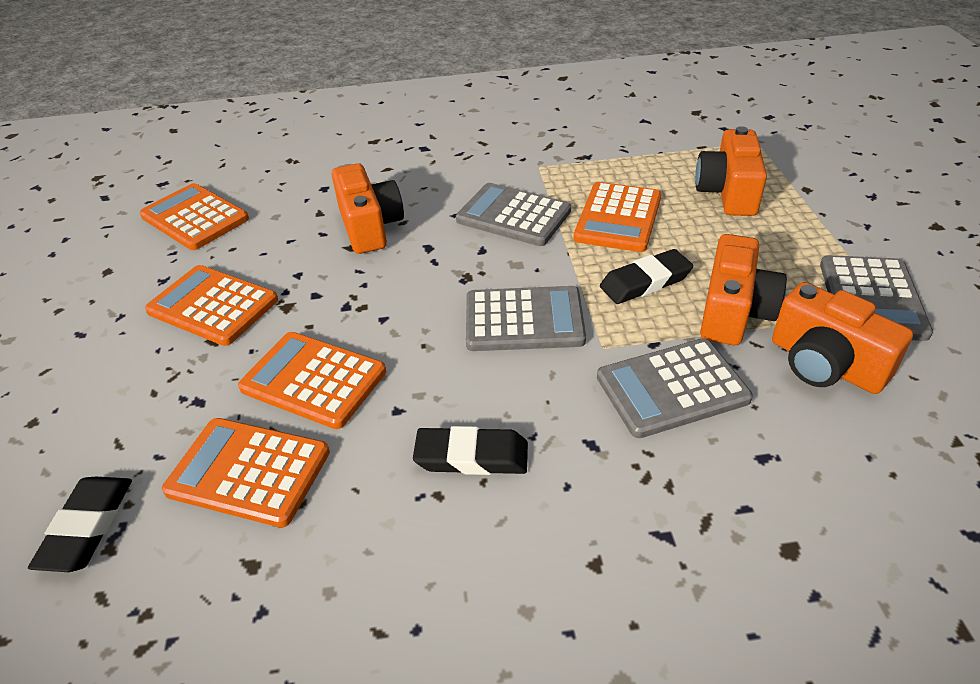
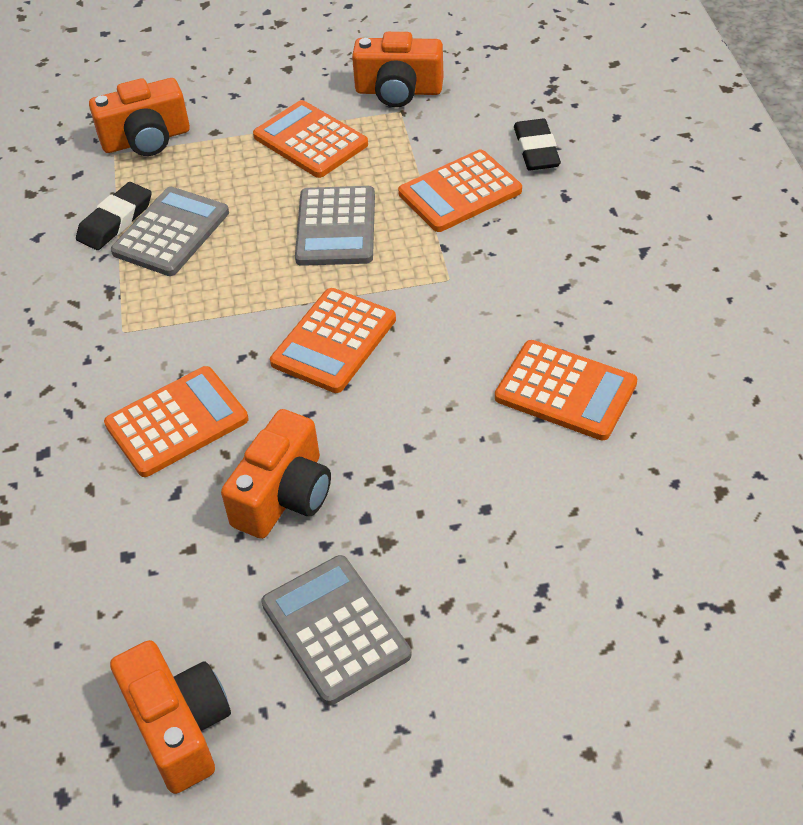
black eraser: [28,477,132,572] [413,426,528,475] [600,249,693,304] = 3 -> [76,182,152,250] [514,119,561,170] = 2
grey calculator: [456,183,571,246] [466,286,586,351] [597,338,753,438] [820,255,933,341] = 4 -> [111,187,229,276] [261,555,411,705] [295,186,375,266] = 3

